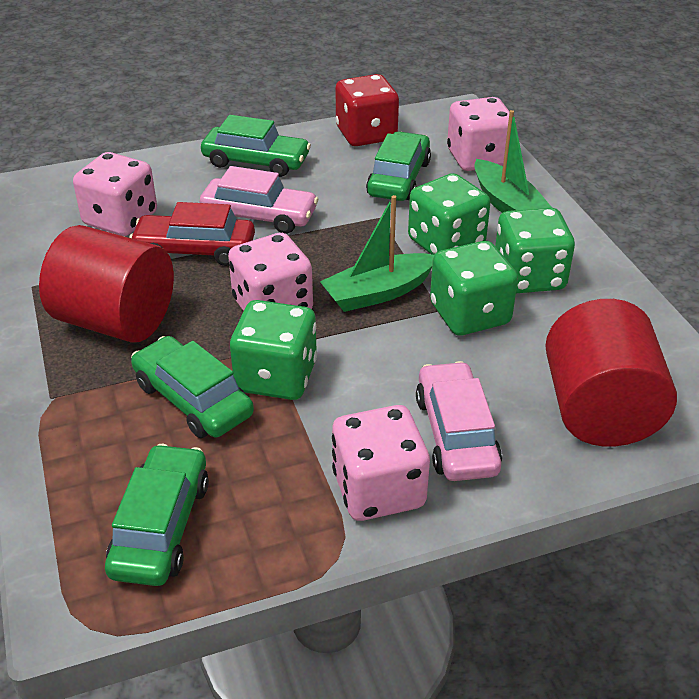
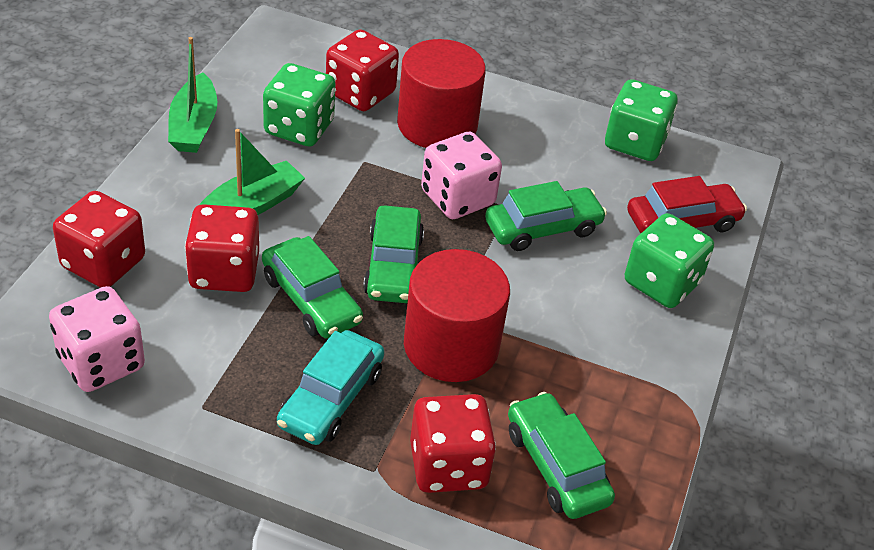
green dice: [230,300,317,400] [408,173,490,255] [430,241,518,336] [495,208,575,293] = 4 -> [263,63,335,147] [605,79,678,161] [625,213,714,308] = 3
pink car: [199,166,318,234] [416,361,502,481] = 2 -> none = 0
pink dice: [73,152,157,236] [228,233,313,311] [332,405,430,521] [447,97,516,171] = 4 -> [49,286,145,392] [421,132,502,219] = 2
red dice: [336,74,399,146] = 1 -> [53,191,145,288] [185,204,259,292] [326,29,399,111] [410,394,496,493] = 4
turquoise car: none = 0 -> [277,330,384,445] = 1

